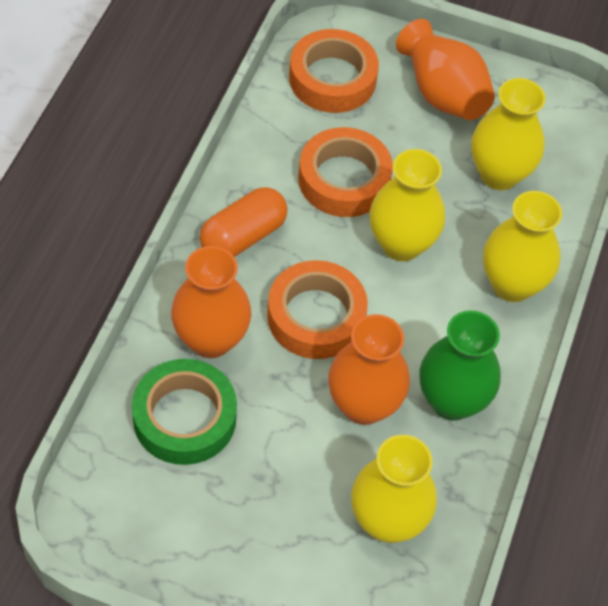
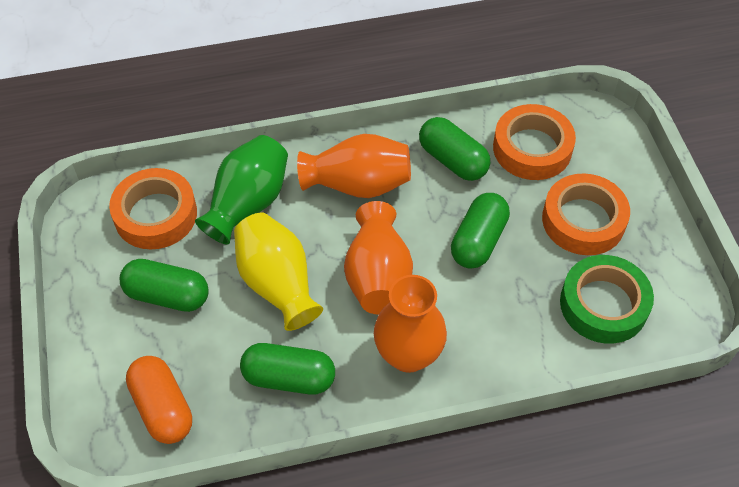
green capsule: none = 0 -> [120,259,209,312] [240,343,335,395] [419,117,490,181] [451,193,510,269] = 4
yellow vase: [351,435,437,543] [370,149,445,261] [471,78,546,190] [483,191,562,302] = 4 -> [234,213,323,331] = 1

